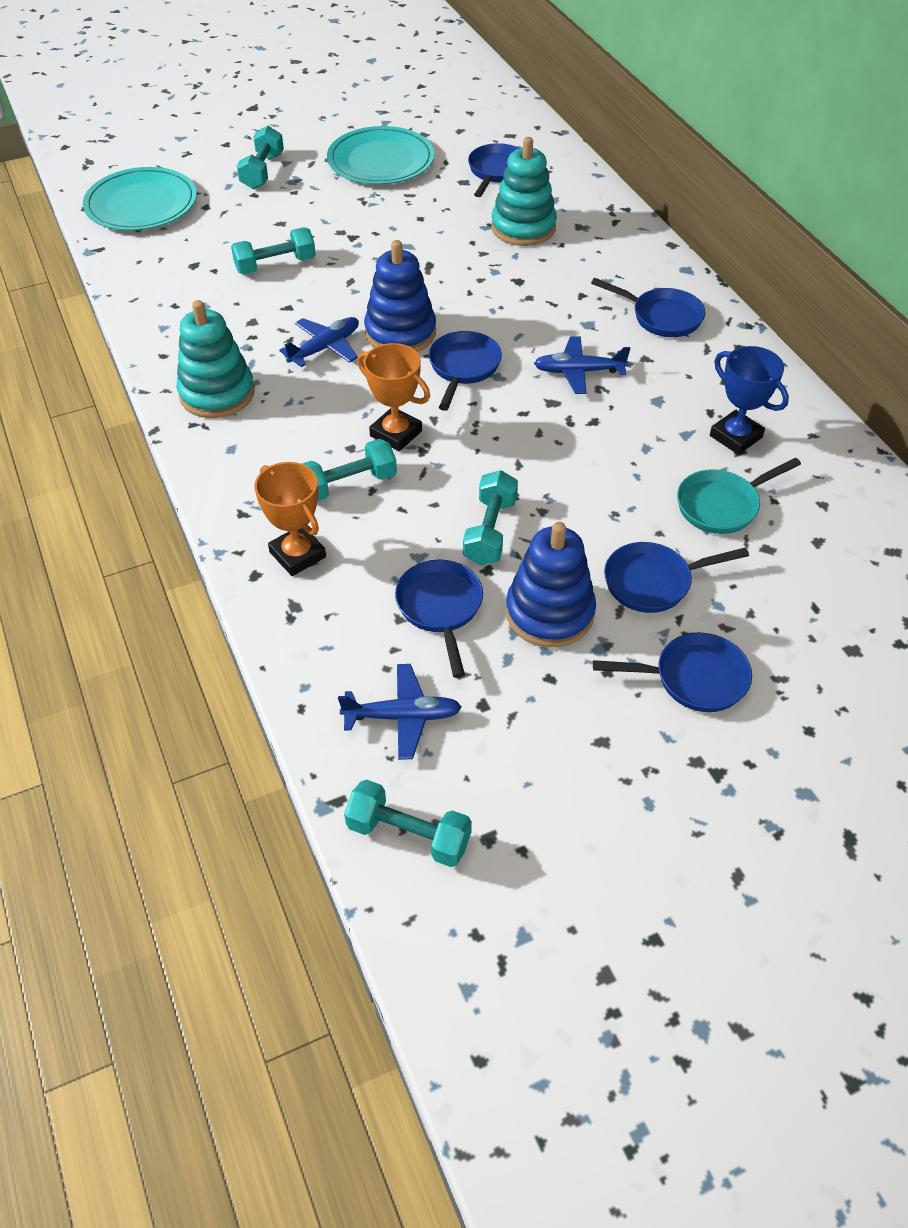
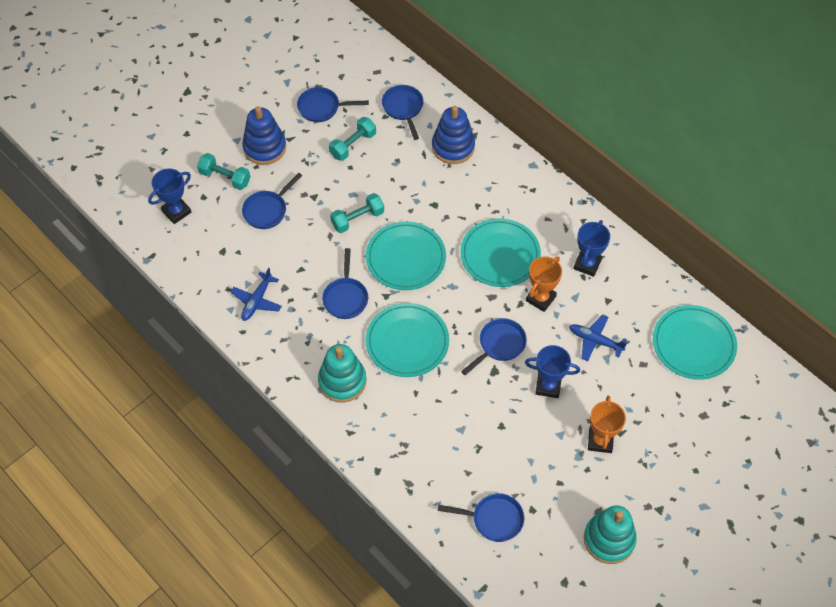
blue plane: [279,317,359,367] [338,664,462,760] [534,336,631,394] = 3 -> [231,268,282,321] [569,314,627,361] = 2
blue trophy: [710,346,789,455] = 1 -> [148,168,191,224] [525,345,580,398] [573,220,610,277] = 3
turquoise dumbbell: [231,227,316,274] [237,126,284,189] [302,439,397,501] [344,779,472,867] [463,470,518,565] = 5 -> [197,153,251,190] [329,117,376,161] [330,193,384,233] = 3
turquoise pan: [677,458,801,534] = 1 -> none = 0
turquoise plate: [83,167,197,231] [327,126,434,185] = 2 -> [366,221,446,290] [366,303,449,377] [460,218,541,287] [653,305,737,380] = 4

